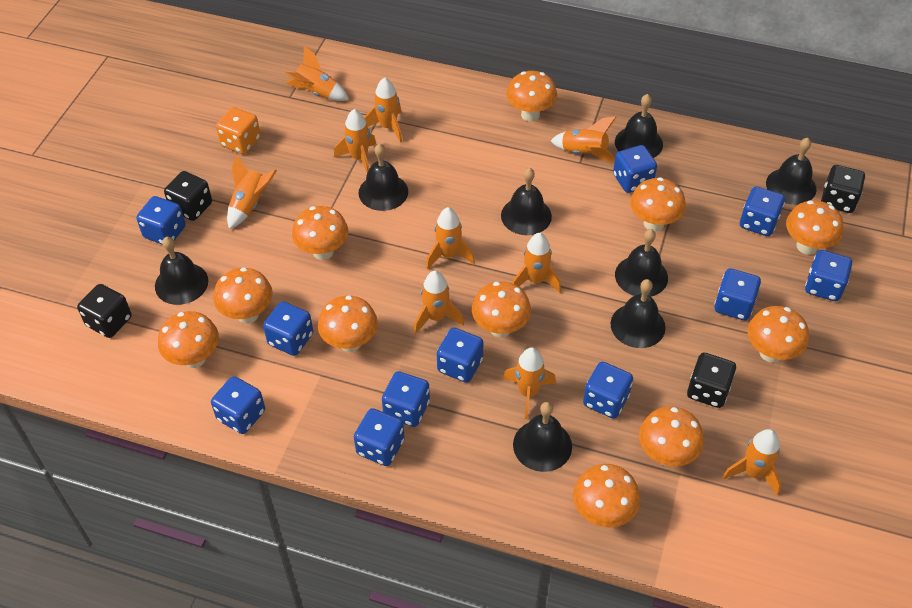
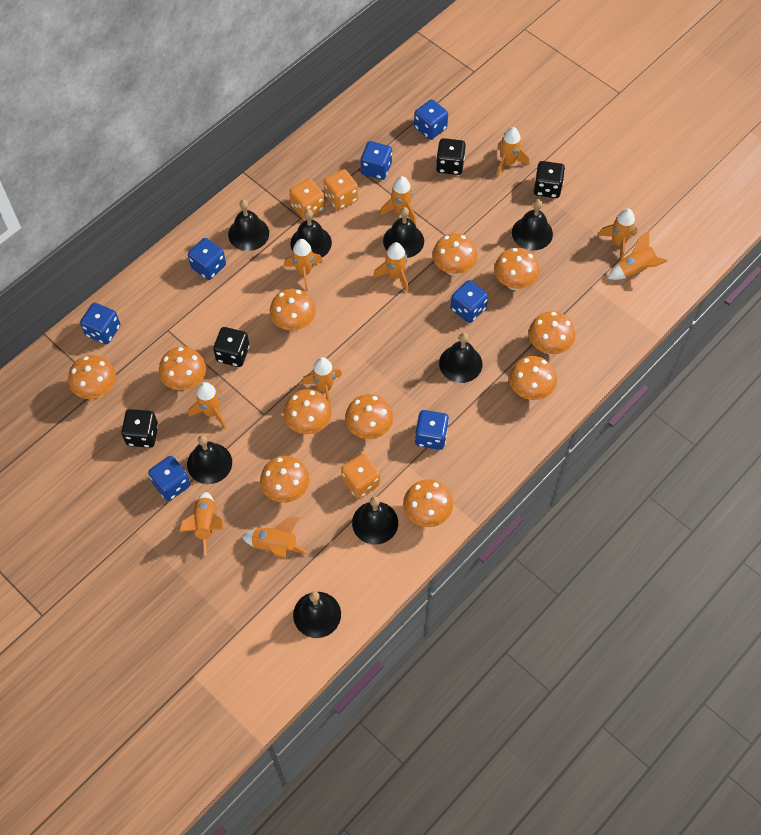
blue dice: [136,196,186,245] [211,376,265,434] [263,301,313,356] [354,408,405,466] [382,371,430,427] [437,328,483,383] [583,362,633,418] [613,145,657,193] [714,268,761,320] [740,186,785,236] [805,250,852,301] = 11 -> [80,303,120,344] [148,456,190,501] [188,238,226,280] [361,141,392,180] [414,99,448,140] [415,410,449,450] [451,280,488,323] = 7
orange dice: [216,107,261,154] = 1 -> [289,179,325,220] [324,169,358,210] [341,454,380,498] = 3

